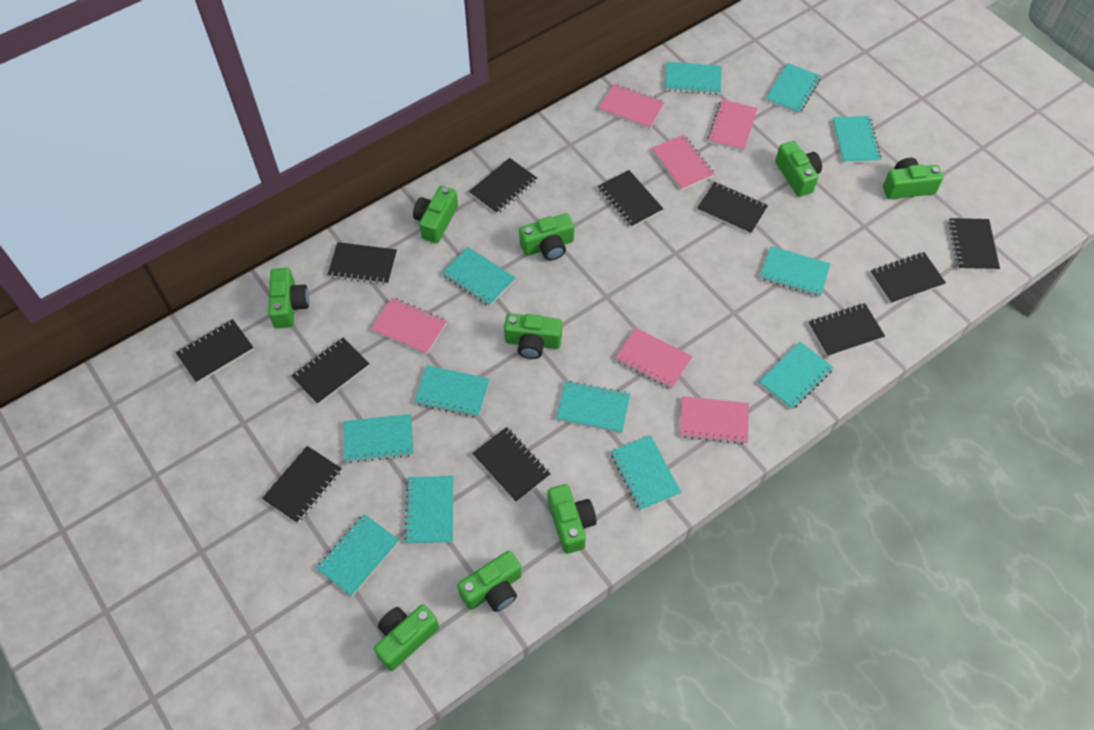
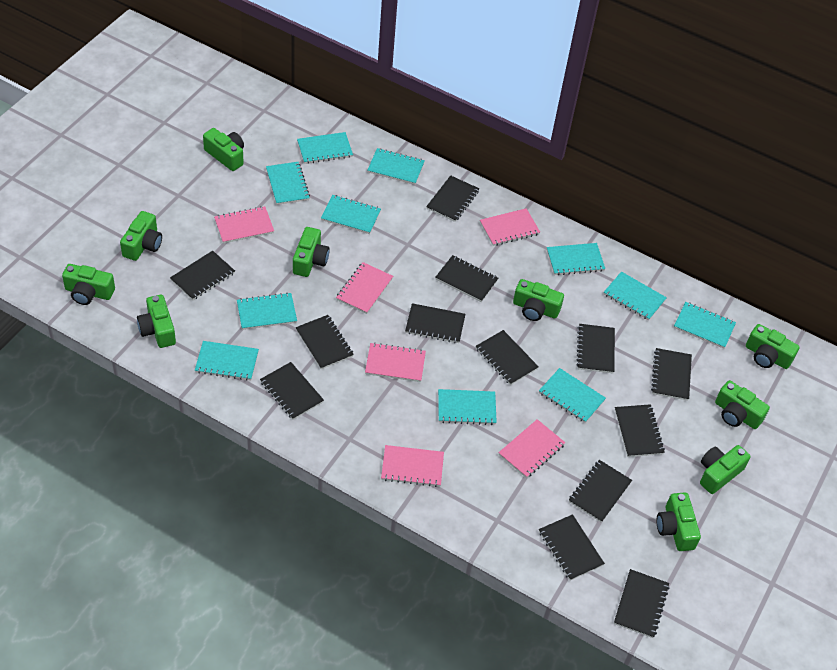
black notebook: [176,319,254,383] [262,446,342,523] [291,337,369,405] [327,242,397,285] [469,158,537,214] [472,427,550,502] [598,170,663,228] [697,182,768,234] [808,303,885,357] [870,252,946,304] [948,218,1000,271] = 11 -> [170,251,235,300] [260,362,324,420] [296,315,354,369] [405,303,465,343] [426,175,479,222] [435,255,498,302] [476,330,539,385] [539,514,605,580] [569,460,632,523] [576,324,615,373] [614,569,670,638] [615,404,665,457] [651,348,692,401] = 13
green camera: [268,268,309,328] [374,604,439,671] [413,186,458,243] [457,550,522,612] [504,313,562,359] [519,213,574,260] [548,484,597,554] [775,141,822,197] [883,158,943,199] = 9 -> [62,264,115,305] [120,211,162,261] [137,295,176,348] [203,128,244,171] [293,227,330,277] [513,279,564,321] [656,493,701,551] [700,445,751,494] [715,380,770,429] [746,324,800,369] = 10
turquoise notebook: [316,514,399,597] [344,414,414,463] [404,476,454,544] [414,365,490,418] [442,247,515,306] [556,381,630,433] [611,435,681,511] [665,62,722,95] [759,342,834,410] [760,246,831,297] [766,63,821,114] [832,116,882,163] = 12 -> [195,341,259,381] [237,292,297,330] [266,162,310,205] [297,132,353,164] [321,195,381,234] [367,148,425,185] [438,389,497,425] [539,368,606,423] [547,243,605,276] [604,271,667,321] [674,302,736,349] = 11

